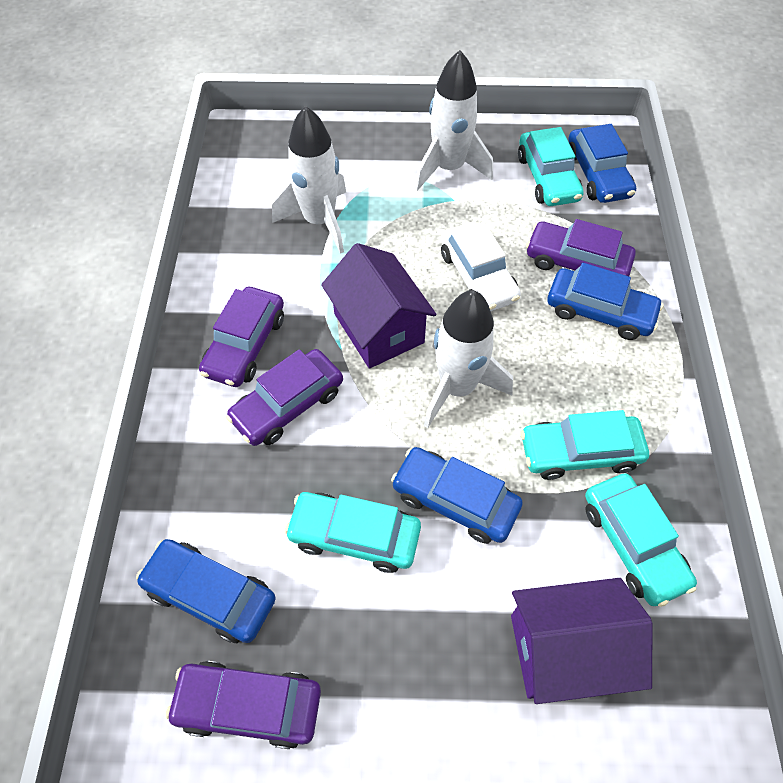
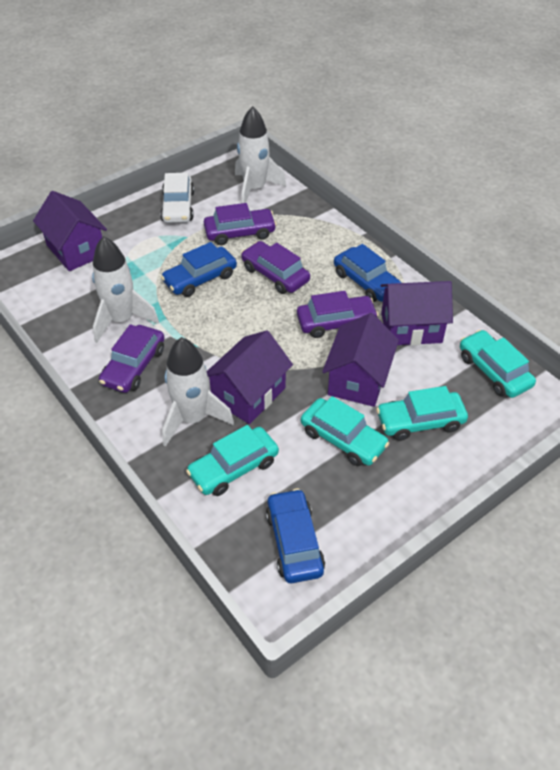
blue car: [136,539,276,643] [391,447,523,544] [547,263,664,340] [568,124,636,203] = 4 -> [161,242,237,297] [266,489,325,583] [334,244,401,302] = 3
purple house: [321,243,437,369] [511,578,652,704] = 2 -> [33,191,107,271] [207,330,293,424] [322,313,399,407] [381,281,453,345] = 4

